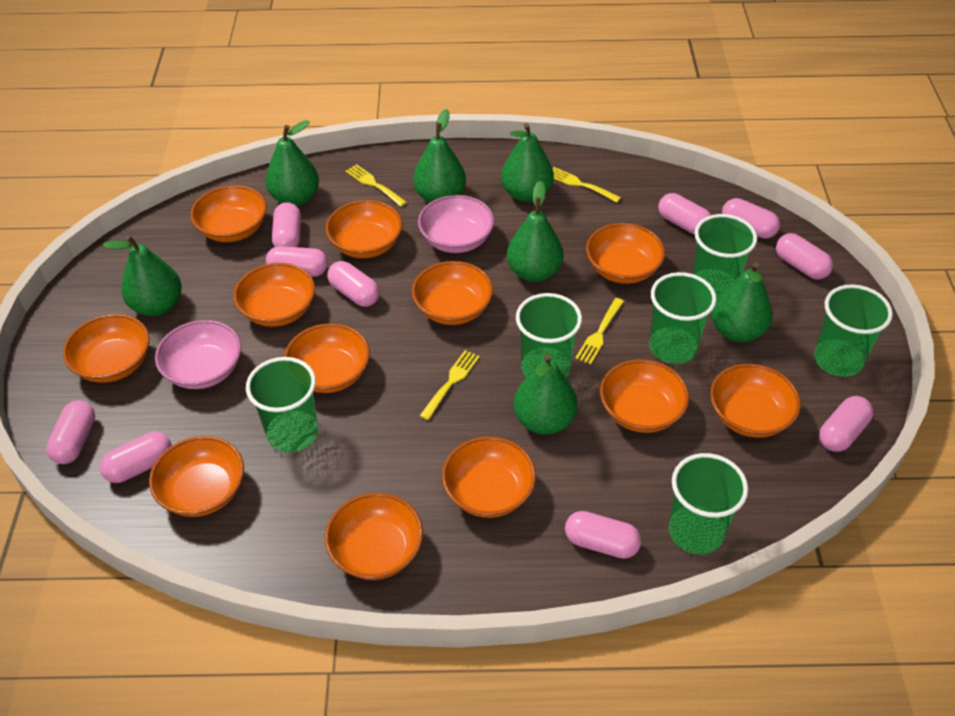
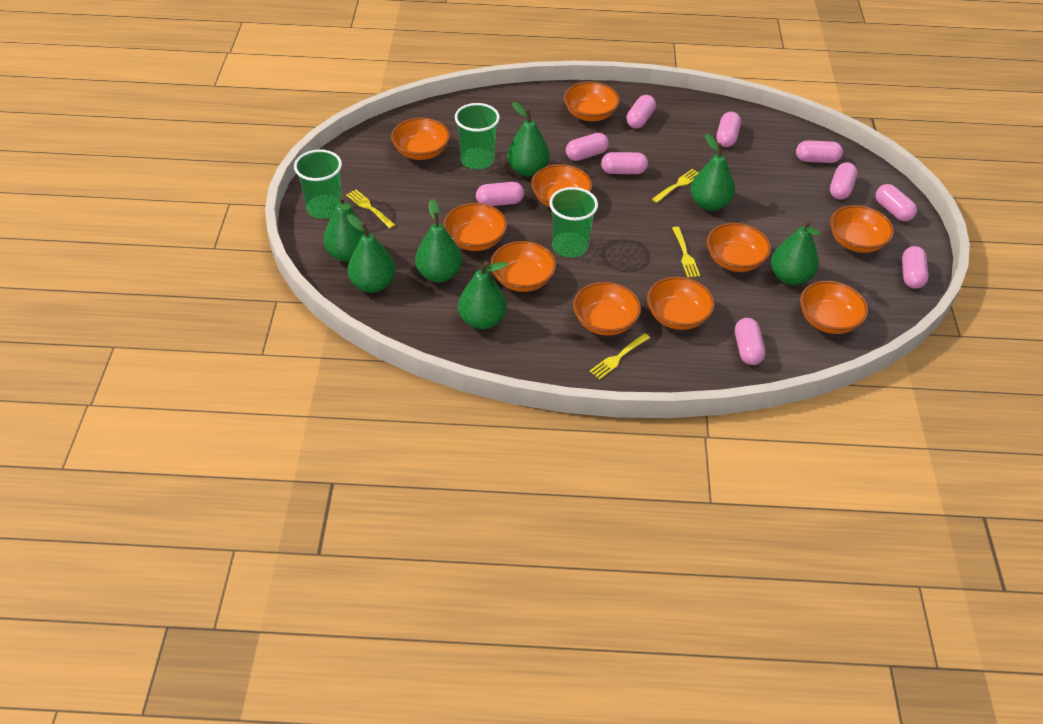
green cup: [246,357,318,453] [516,293,582,378] [649,272,717,364] [669,453,748,554] [692,214,757,298] [814,284,893,377] = 6 -> [294,150,342,219] [455,103,500,169] [549,187,598,258] = 3
orange bowl: [63,314,150,383] [149,436,244,517] [190,185,267,242] [233,263,315,327] [284,323,370,393] [325,492,423,580] [326,200,402,258] [412,261,493,325] [442,436,536,518] [586,223,665,284] [600,359,689,433] [710,364,801,438] = 12 -> [391,118,450,160] [444,203,507,251] [490,241,556,292] [531,164,592,207] [564,82,620,121] [573,282,641,336] [647,277,714,330] [707,223,771,272] [800,281,868,334] [830,205,894,253] = 10
pink bowl: [155,320,241,389] [418,195,494,253] = 2 -> none = 0

